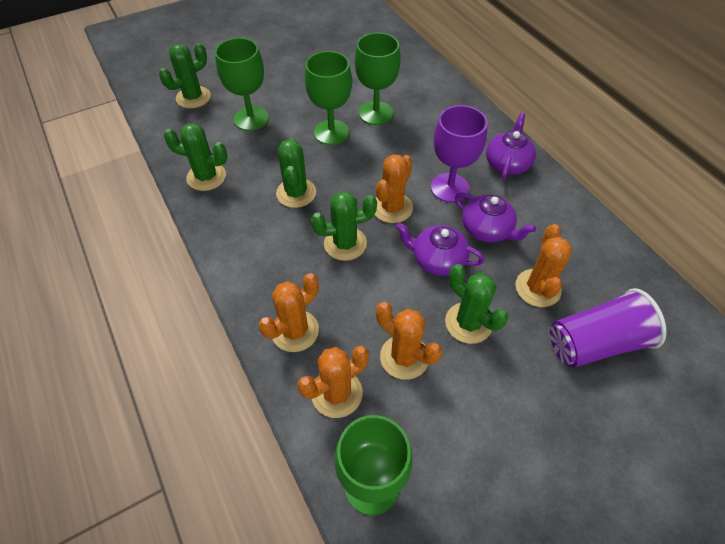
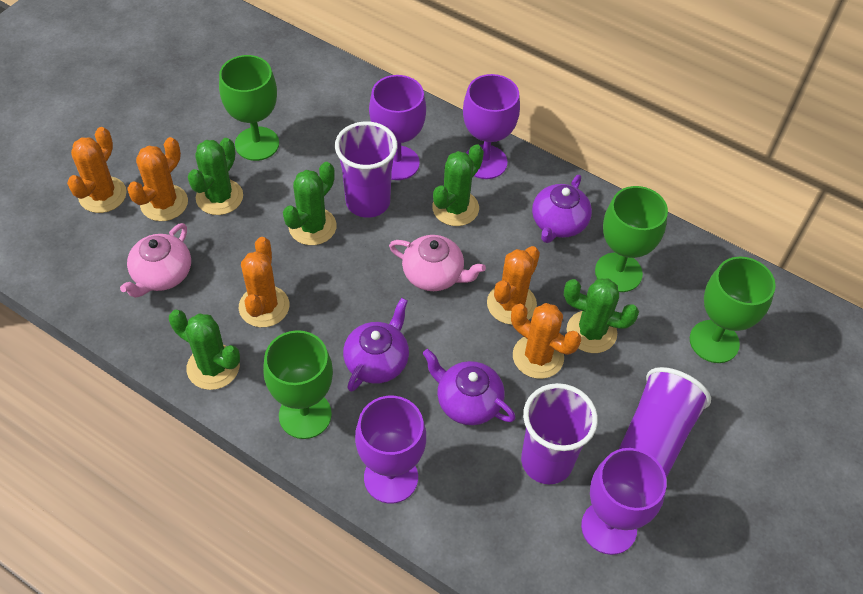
pink teapot: none = 0 -> [120,223,191,298] [389,235,486,291] = 2
purple cup: [550,288,667,368] = 1 -> [335,121,397,218] [521,383,598,484] [618,367,711,478] = 3
purple goblet: [431,105,488,202] = 1 -> [355,396,426,503] [369,75,426,180] [463,74,520,179] [581,448,667,555] = 4

